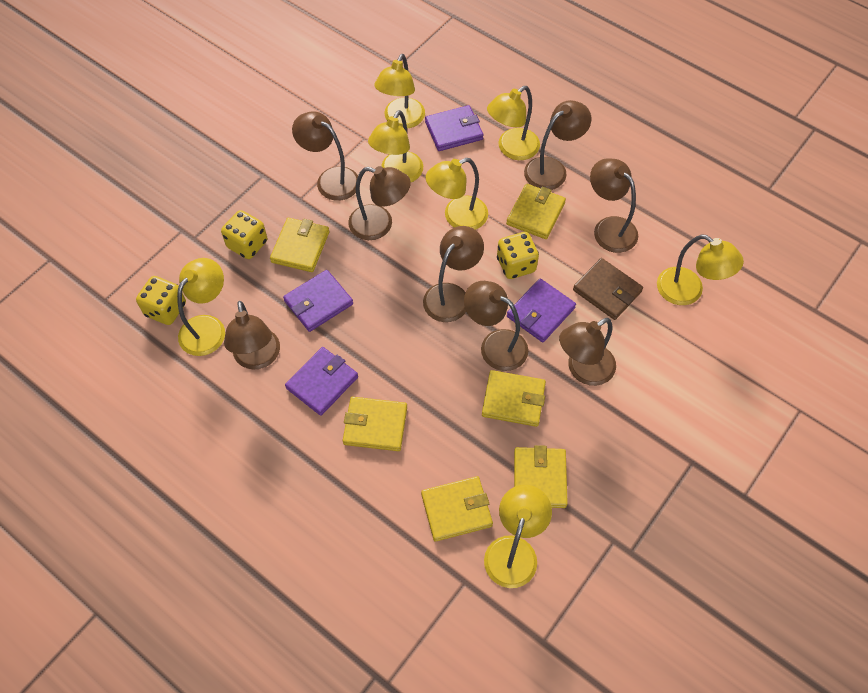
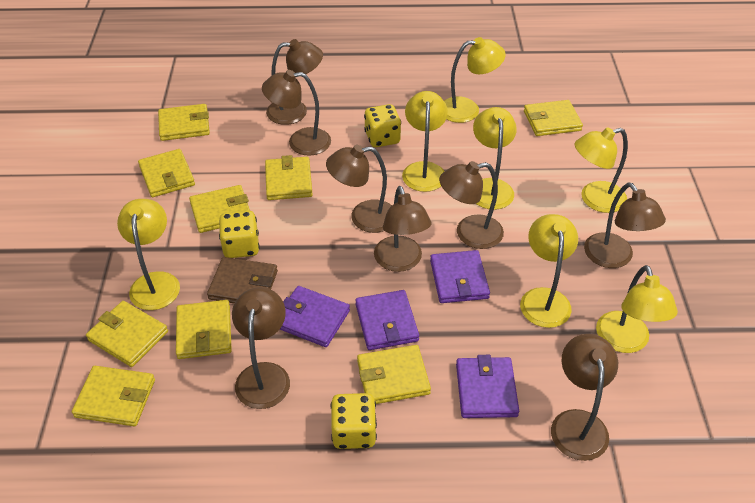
yellow wallet: [270,218,329,272] [343,397,407,451] [421,476,493,541] [482,370,546,427] [506,184,566,239] [514,445,568,508] = 6 -> [72,366,155,426] [86,301,168,367] [138,149,195,197] [158,104,210,141] [176,300,232,359] [189,185,250,233] [265,155,313,200] [357,345,431,404] [524,100,583,136] = 9

